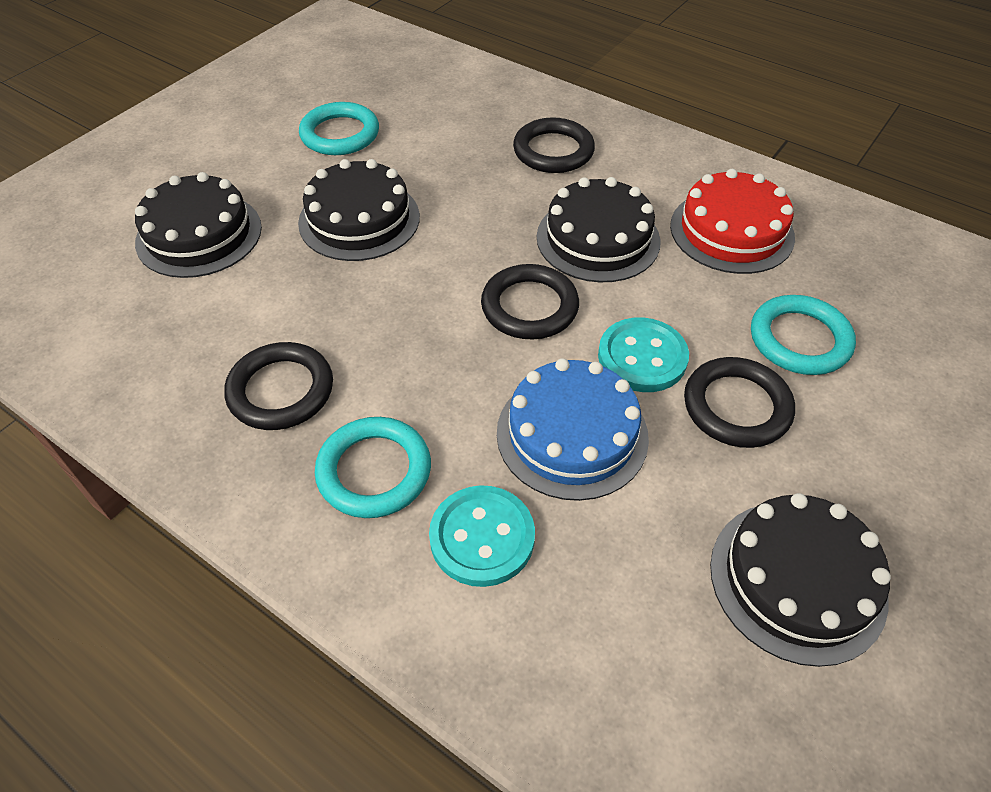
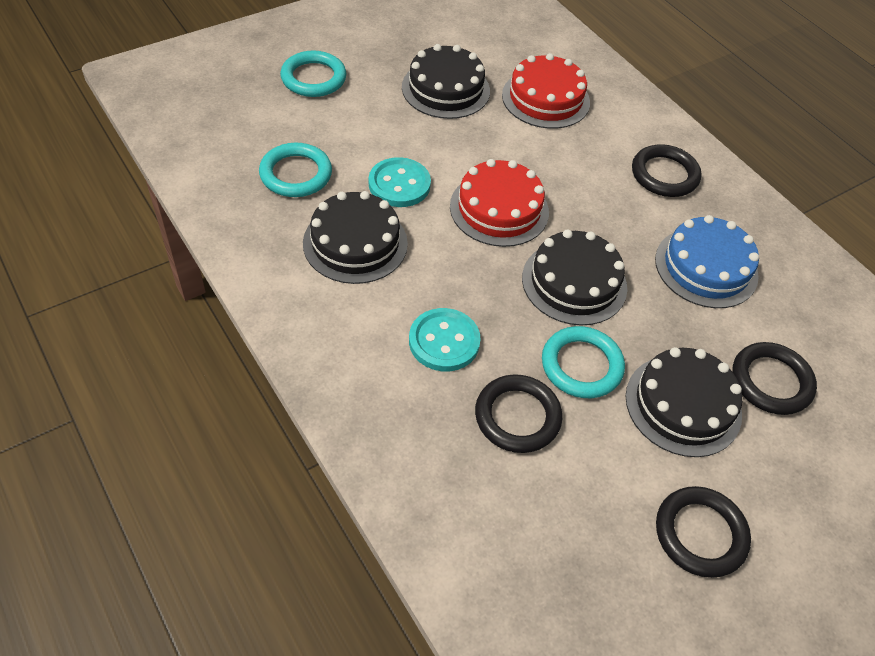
red cake: [670,169,795,274] = 1 -> [450,159,549,247] [502,53,590,129] = 2

